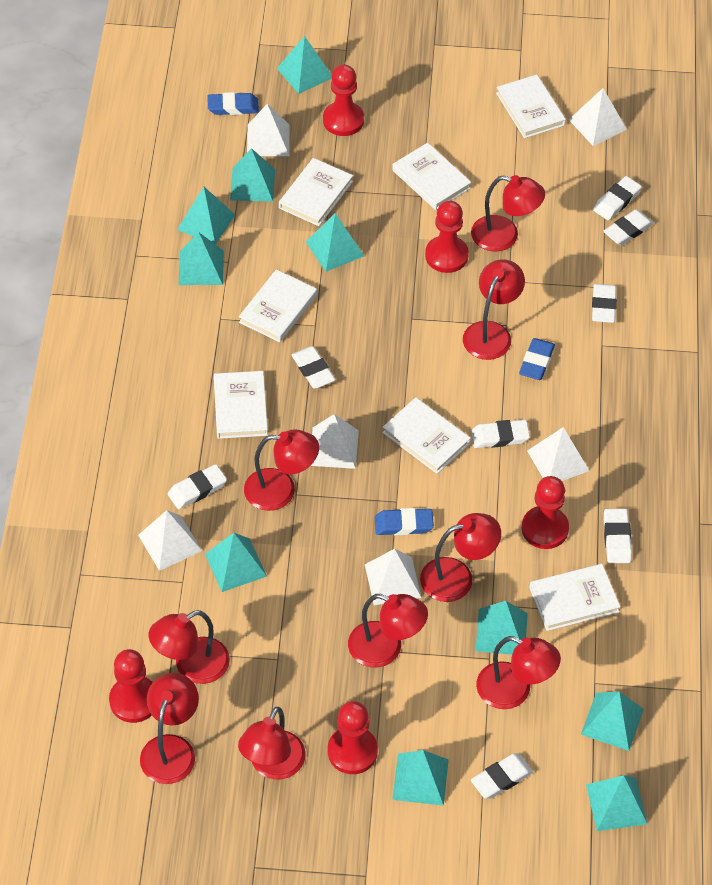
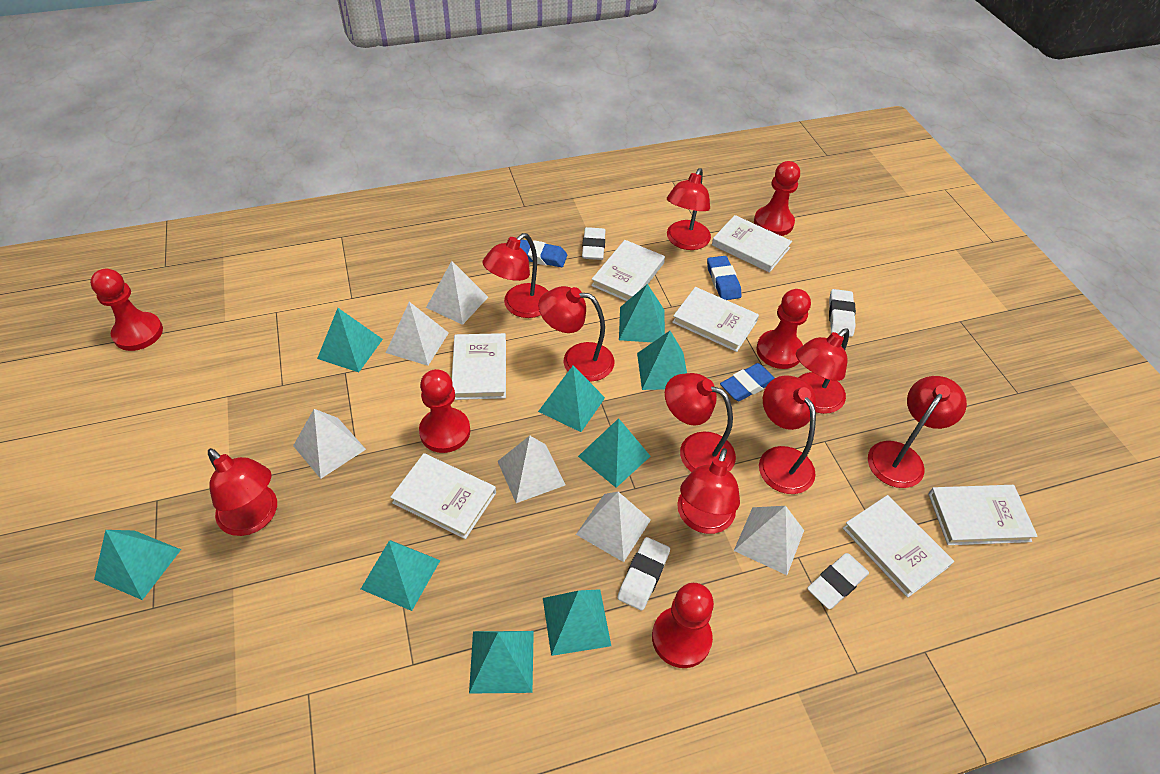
turquoise pyramid: [177,186,235,245] [178,232,224,285] [205,533,267,592] [230,148,275,202] [277,36,332,94] [306,213,364,272] [392,750,449,806] [476,601,528,655] [581,691,644,751] [586,775,647,831] = 10 -> [94,530,181,600] [317,308,383,372] [361,540,440,611] [469,631,534,694] [538,365,605,432] [543,589,611,656] [578,418,650,488] [619,284,665,342] [637,331,687,390] = 9
white eraser: [168,464,227,509] [292,346,335,389] [471,420,530,448] [471,753,533,799] [592,284,617,323] [593,176,642,220] [603,209,654,245] [604,509,632,563] = 8 -> [582,227,606,260] [617,537,670,611] [807,553,869,609] [829,289,856,337] = 4

